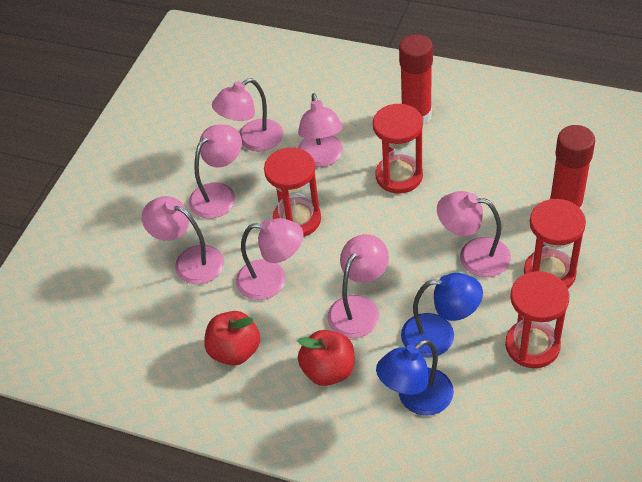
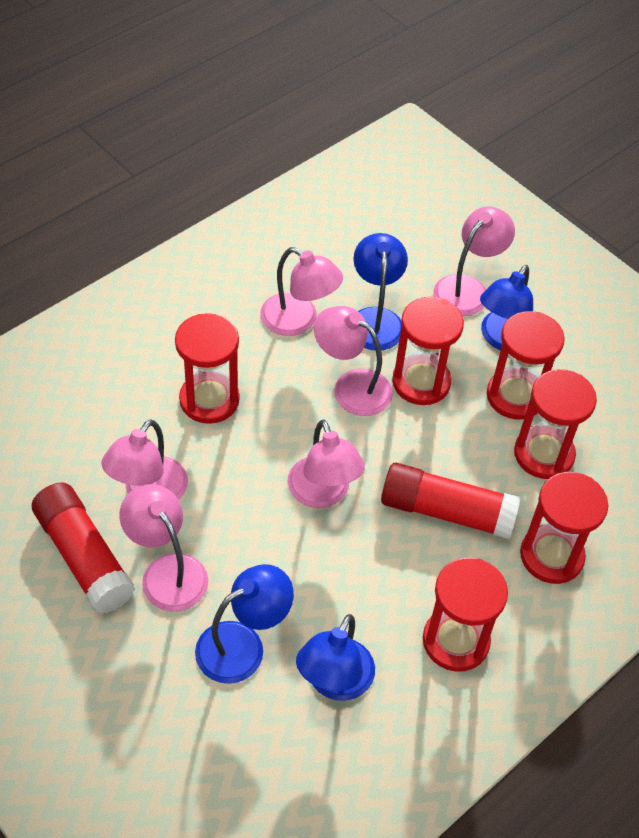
blue lamp: [376,339,454,416] [401,273,483,358] = 2 -> [195,564,294,684] [296,614,375,701] [354,233,408,351] [480,265,533,350] = 4
pink lamp: [142,196,224,284] [189,124,242,219] [212,78,283,152] [236,218,303,300] [298,93,343,167] [327,234,389,338] [437,191,511,277] = 7 -> [102,419,188,500] [119,484,208,612] [261,247,343,336] [287,420,365,508] [314,306,393,416] [433,207,515,316] = 6
red apple: [204,311,260,366] [298,330,354,386] = 2 -> none = 0
red hourglass: [264,147,321,237] [373,104,423,194] [505,271,569,368] [524,199,586,288] = 4 -> [175,313,240,424] [392,297,464,405] [423,557,508,672] [487,311,565,420] [514,369,597,479] [520,472,608,584] = 6

